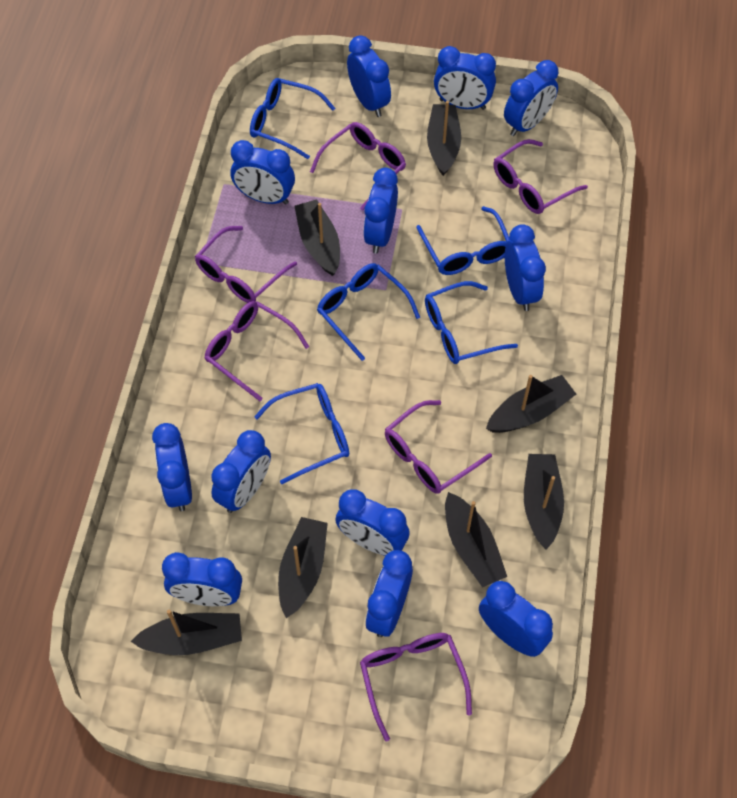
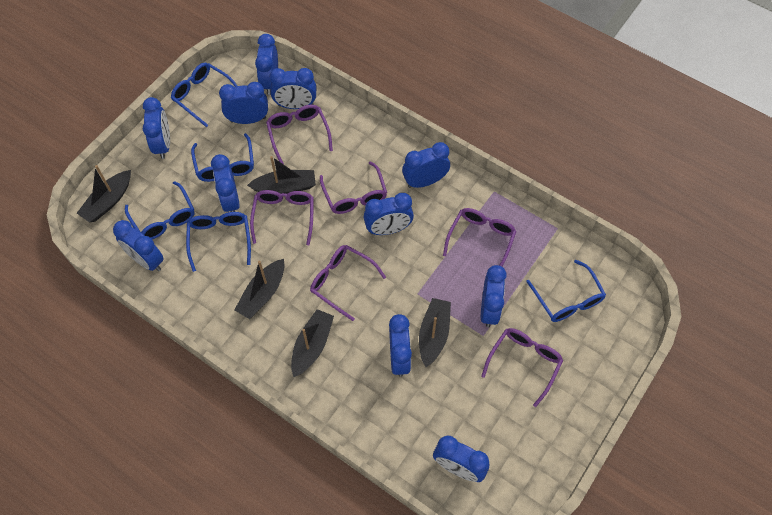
black boat: [131,610,242,655] [278,517,328,618] [294,199,340,276] [427,101,461,176] [445,492,507,587] [486,375,576,433] [524,454,564,549] = 7 -> [77,165,131,222] [235,259,285,319] [247,156,316,194] [291,309,334,377] [419,298,451,367] = 5
blue clock: [152,423,192,511] [162,552,242,606] [211,430,271,513] [230,140,295,205] [335,489,410,556] [347,35,391,117] [363,168,398,254] [366,550,413,637] [434,46,496,110] [479,581,553,657] [504,60,558,136] [505,224,546,311] = 12 -> [113,220,164,271] [143,97,170,159] [211,154,240,212] [219,82,268,124] [255,34,278,95] [269,68,316,109] [363,193,414,235] [389,314,412,377] [402,142,450,188] [433,436,489,482] [481,265,507,327] = 11

